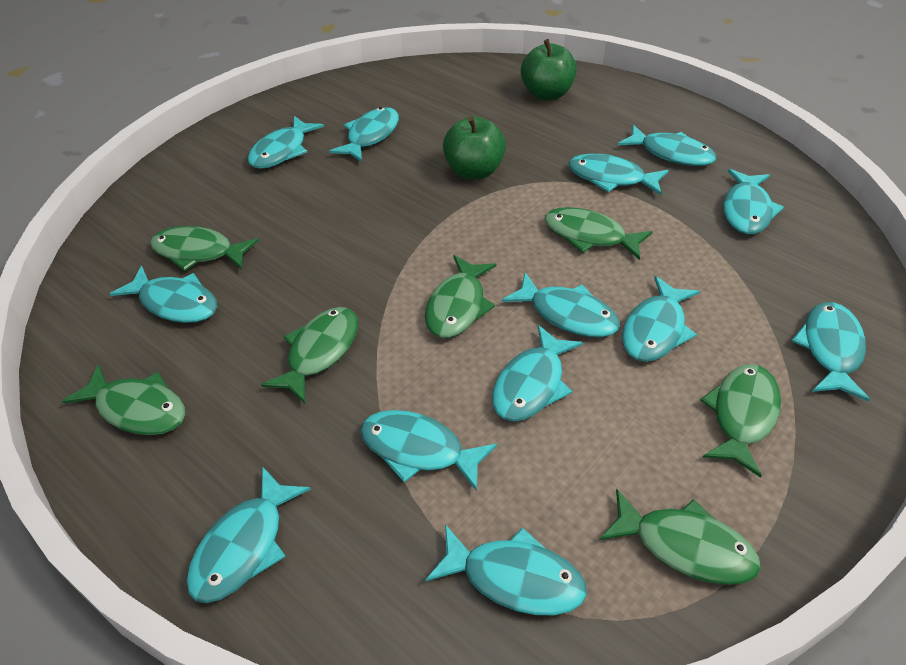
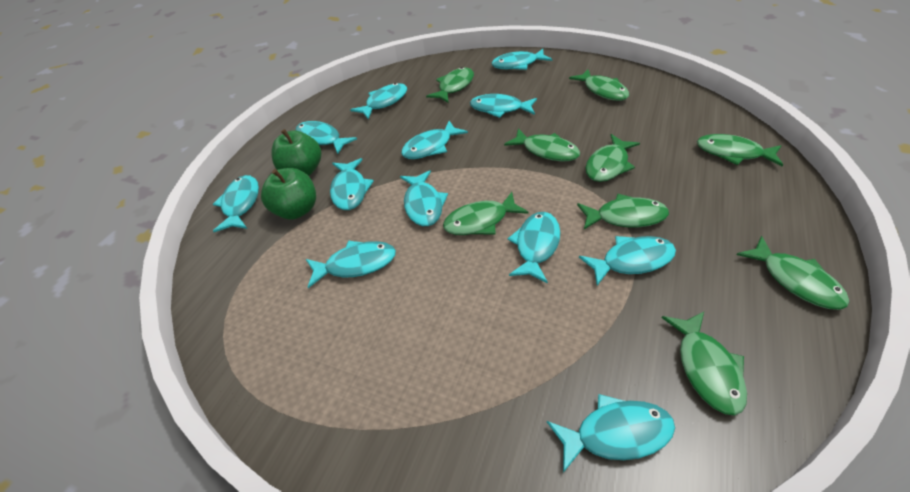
green fish: [62,364,185,435] [150,226,259,271] [261,307,358,404] [425,255,496,338] [544,207,653,260] [599,489,761,585] [700,364,781,478] = 7 -> [426,67,474,103] [443,192,529,235] [504,128,580,161] [569,69,629,101] [577,194,669,229] [585,134,640,182] [662,312,747,416] [697,134,783,166] [737,236,849,310] = 9
turquoise fish: [110,266,217,323] [187,466,311,603] [248,116,324,169] [329,107,399,162] [360,410,497,491] [425,524,587,615] [492,325,583,421] [502,272,620,337] [569,154,669,195] [618,125,716,166] [622,276,700,362] [723,169,784,234] [792,302,870,402] = 13 -> [213,175,259,232] [296,121,357,154] [306,241,396,288] [330,158,374,210] [350,83,407,119] [400,170,448,226] [401,121,468,159] [470,94,537,118] [492,49,552,70] [508,212,560,284] [547,394,675,473] [579,236,676,285] = 12

